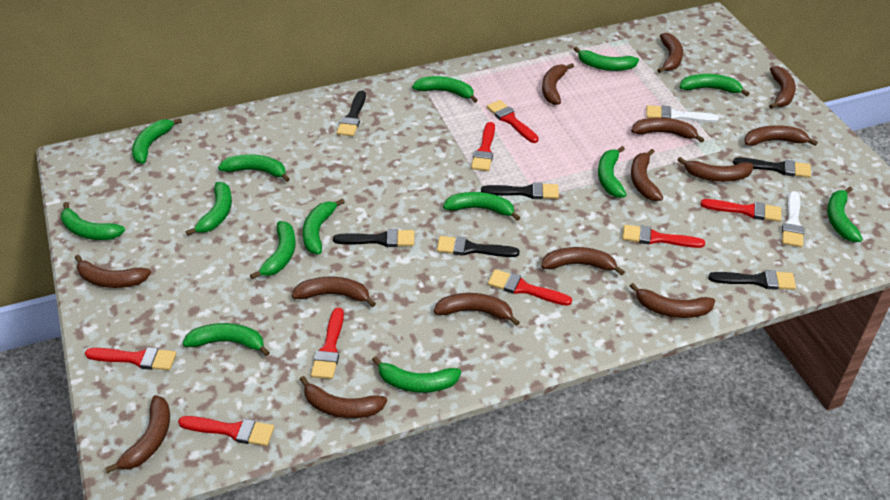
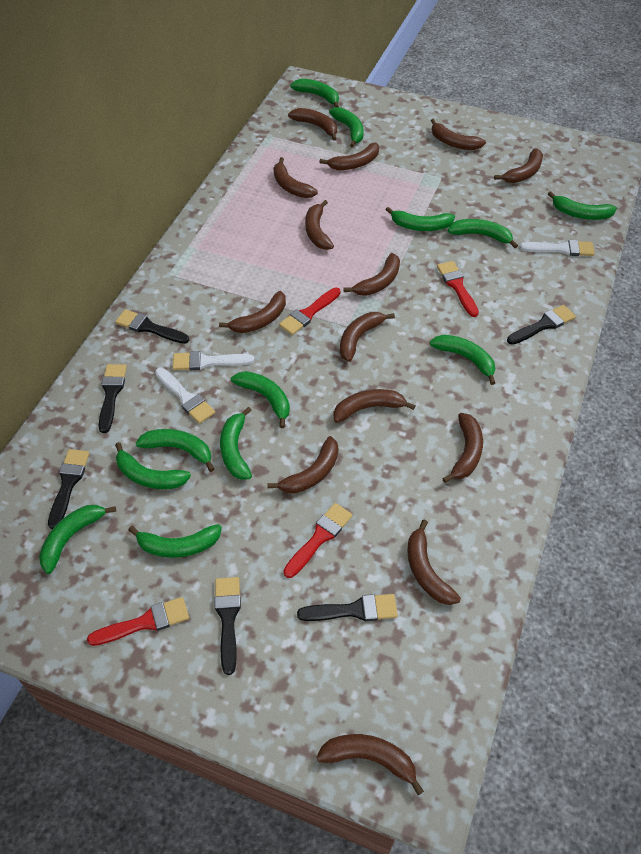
green banana: [61,202,125,240] [132,118,182,164] [183,323,270,356] [186,182,232,236] [218,154,290,182] [250,221,296,279] [303,199,345,254] [372,356,461,393] [412,76,478,103] [443,192,520,221] [574,47,639,71] [598,146,627,198] [680,74,750,96] [827,187,863,242] = 14 -> [39,505,116,574] [115,442,191,489] [128,524,222,558] [136,429,214,472] [220,407,252,480] [231,371,290,428] [290,79,339,107] [329,107,364,148] [386,207,455,231] [430,335,495,385] [448,219,518,248] [548,191,617,220] = 12
red brush: [85,347,177,370] [178,416,274,446] [311,308,344,379] [471,122,495,171] [487,100,539,143] [488,269,572,306] [622,225,705,248] [700,199,781,222] = 8 -> [87,597,189,646] [279,288,341,335] [283,503,353,578] [437,261,479,317] = 4
white brush: [646,105,719,123] [782,191,804,247] = 2 -> [155,368,215,424] [173,351,254,370] [520,240,595,256] = 3

